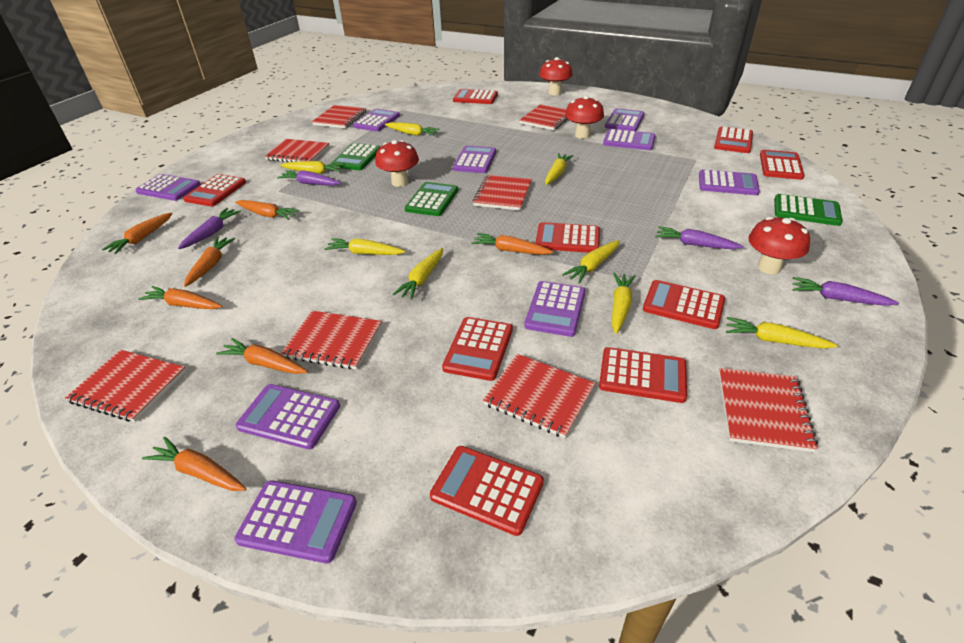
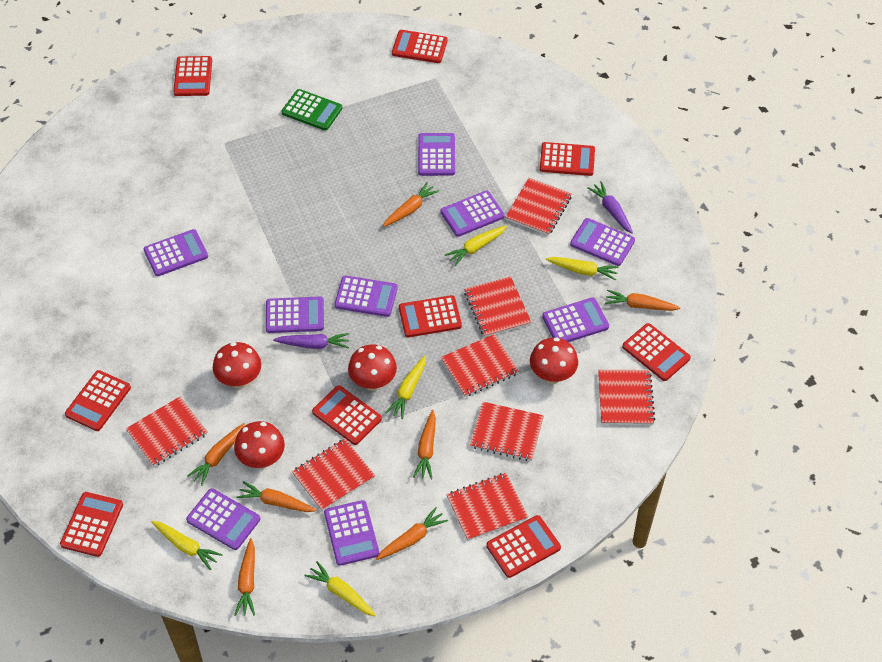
green calculator: [331,143,381,170] [405,182,458,216] [774,194,843,226] = 3 -> [282,89,343,131] = 1
purple carrot: [178,208,241,249] [277,170,341,186] [655,226,744,249] [792,277,899,306] = 4 -> [273,333,349,349] [587,181,633,234] = 2
yellow carrot: [280,161,345,174] [324,238,406,255] [385,122,440,136] [393,248,443,300] [545,153,574,185] [562,240,620,284] [612,273,635,334] [726,317,838,349] = 8 -> [151,521,223,570] [304,561,376,617] [385,356,426,419] [445,225,507,266] [545,257,619,281] = 5

